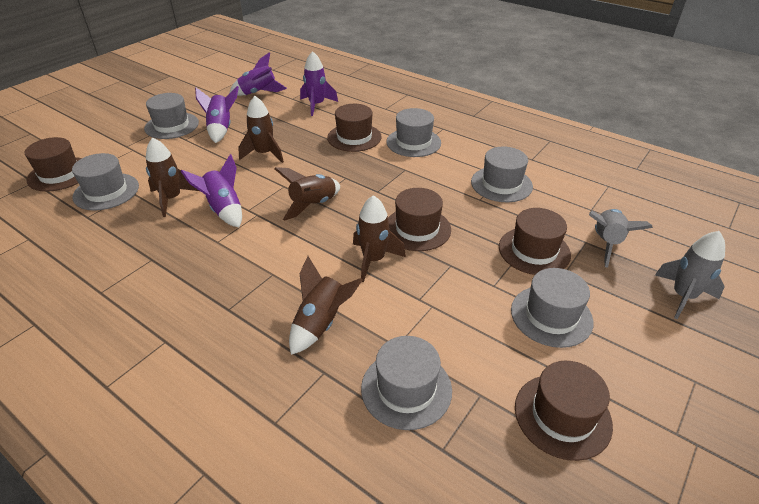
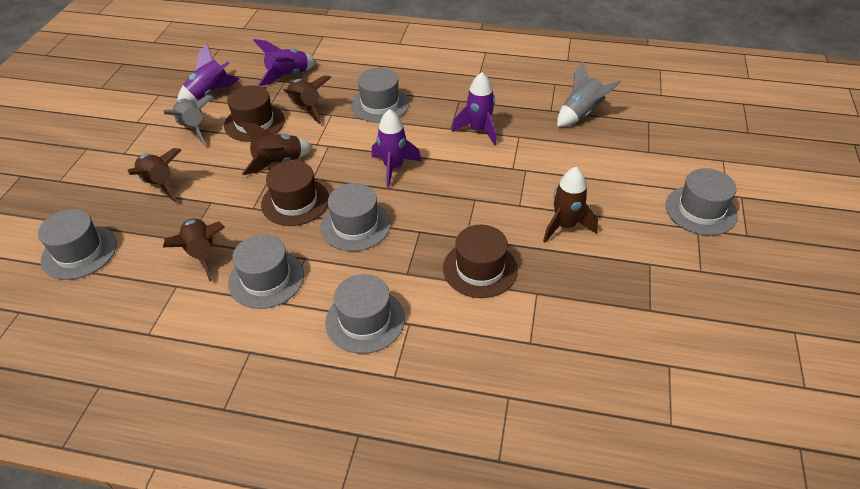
brown hat: [25,137,82,192] [327,104,382,152] [388,188,451,251] [499,208,571,275] [515,361,613,461] = 5 -> [224,85,285,142] [261,161,329,226] [443,225,518,298] = 3

